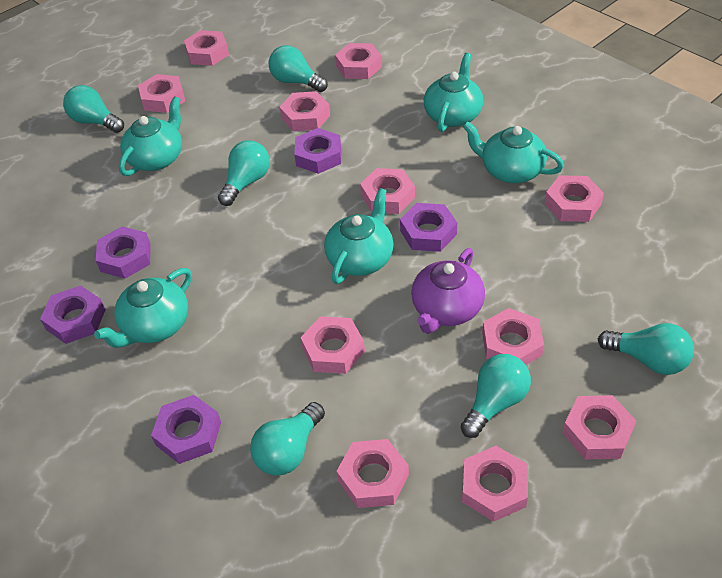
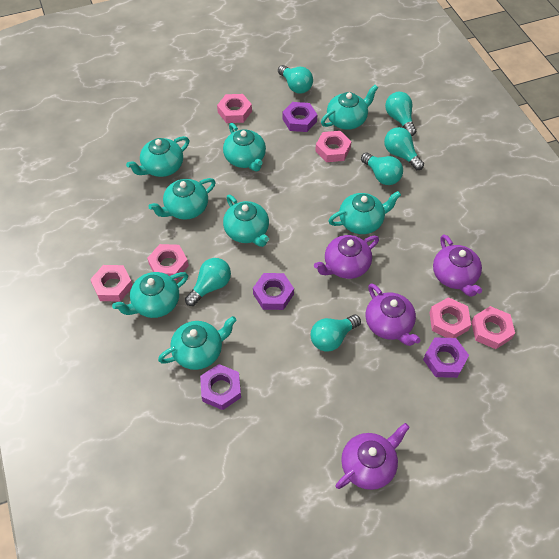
pink nut: [138,74,185,113] [184,30,229,66] [280,91,330,131] [300,316,365,374] [335,43,382,79] [337,439,409,508] [360,168,415,214] [462,446,528,522] [482,308,544,365] [545,175,604,222] [562,395,636,460] = 11 -> [90,265,133,302] [147,244,189,280] [217,94,252,123] [315,131,352,162] [429,297,471,338] [471,306,515,349] = 6
purple nut: [40,286,106,344] [96,226,150,279] [151,395,221,464] [294,128,341,174] [400,203,457,252] = 5 -> [200,364,241,410] [253,273,294,310] [283,102,317,132] [423,337,469,378] = 4
purple teapot: [411,248,485,334] = 1 -> [314,235,379,279] [335,423,410,490] [366,283,421,346] [433,235,482,297] = 4
turquoise teapot: [94,268,192,348] [119,96,182,176] [324,188,394,284] [424,53,483,132] [463,121,564,183] = 5 -> [112,272,188,318] [126,136,189,177] [148,178,216,220] [158,316,237,370] [223,123,266,171] [223,195,269,247] [321,85,378,130] [329,191,401,234] = 8

